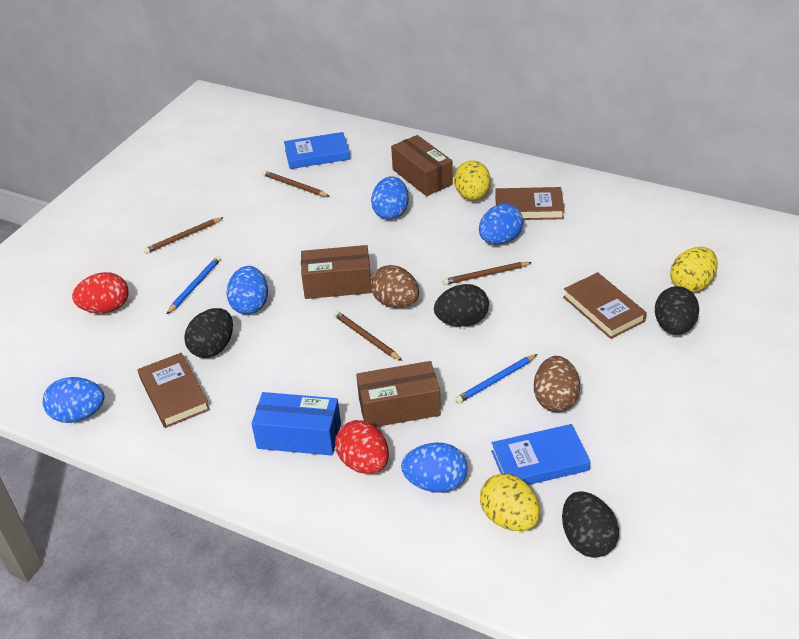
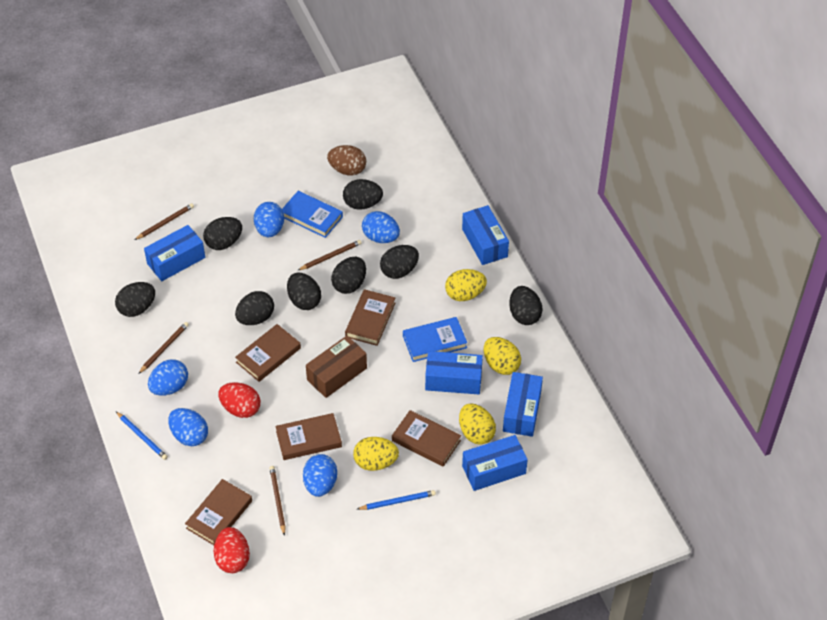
black egg: [184,308,233,358] [434,284,489,327] [562,491,619,558] [655,286,699,335] = 4 -> [115,282,155,317] [203,217,242,250] [235,291,274,325] [287,272,321,310] [331,257,366,294] [343,179,383,210] [380,245,419,279] [509,286,543,325] = 8
blue box: [251,392,341,456] = 1 -> [144,225,205,281] [425,351,483,394] [462,205,509,265] [462,435,528,491] [503,372,543,437] = 5
brown book: [138,353,210,428] [495,187,565,220] [563,272,647,339] = 3 -> [185,479,252,545] [235,324,301,382] [275,413,342,460] [345,289,395,346] [392,410,461,467] = 5
brown box: [301,245,372,299] [356,361,441,427] [391,135,453,196] = 3 -> [306,336,367,398] = 1
brown egg: [370,265,419,308] [534,356,580,412] = 2 -> [327,145,366,176] = 1
yellow egg: [454,161,491,200] [480,473,540,531] [670,247,718,293] = 3 -> [353,437,399,471] [445,269,487,301] [459,403,496,445] [484,337,521,375] = 4

